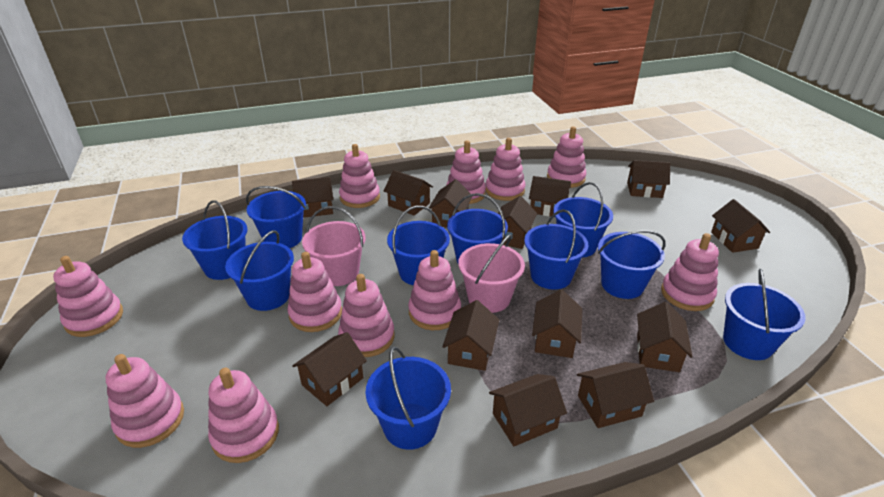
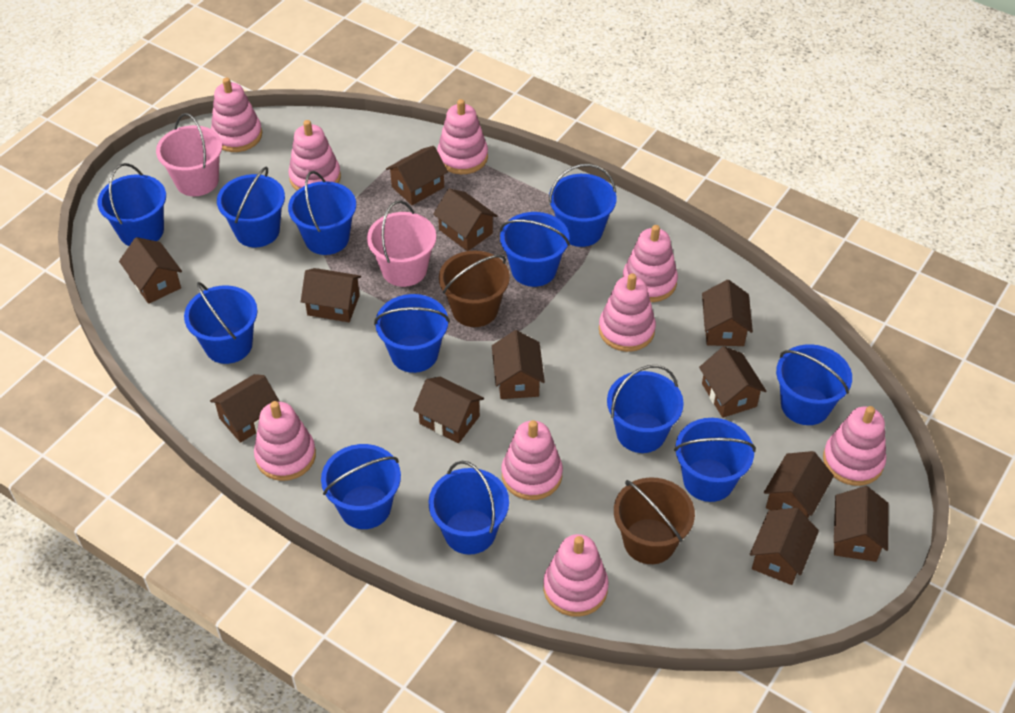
blue bucket: [182,201,247,280] [225,230,294,311] [246,186,306,248] [365,346,451,450] [387,206,450,285] [447,193,508,263] [524,209,588,290] [553,182,613,257] [598,230,666,299] [723,269,806,360] = 10 -> [97,163,166,246] [184,282,258,364] [217,167,285,247] [288,171,356,255] [321,444,401,529] [374,294,450,373] [429,461,509,555] [500,212,570,287] [549,164,617,247] [607,365,684,453] [674,418,756,502] [776,344,852,425] = 12
brown bucket: none = 0 -> [439,251,510,327] [614,477,695,564] = 2
brown house: [292,177,333,218] [292,332,367,406] [384,170,433,216] [429,179,473,228] [443,300,499,371] [489,374,567,446] [498,196,537,249] [529,176,571,216] [532,290,582,358] [577,362,654,428] [627,160,670,198] [637,302,693,372] [711,199,770,253] = 13 -> [119,237,182,304] [210,374,280,443] [301,268,361,322] [386,146,448,205] [413,377,484,443] [433,188,497,251] [492,330,545,399] [699,346,766,418] [702,280,753,346] [750,508,819,585] [764,451,834,518] [834,486,889,562] = 12
pink stacking toy: [53,256,123,337] [106,354,184,448] [208,368,279,463] [287,252,342,332] [338,274,395,357] [339,144,380,208] [408,250,461,330] [446,140,486,204] [486,138,525,201] [547,126,586,188] [661,233,719,311] = 11 -> [211,77,262,152] [254,401,316,481] [288,120,341,191] [437,99,488,174] [502,420,563,500] [543,534,609,617] [599,273,656,352] [623,225,678,302] [823,406,886,486] = 9

